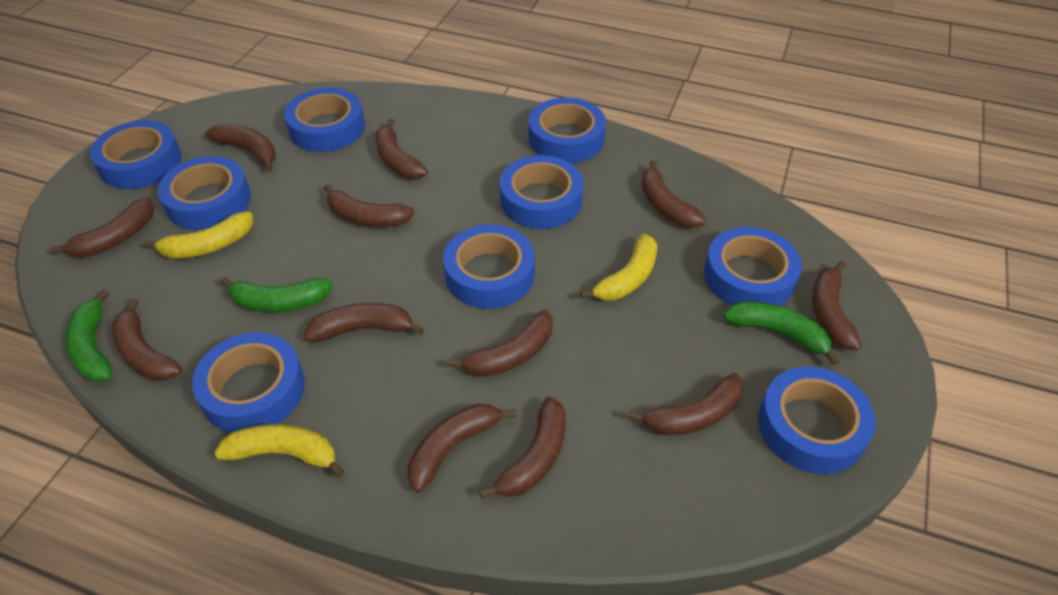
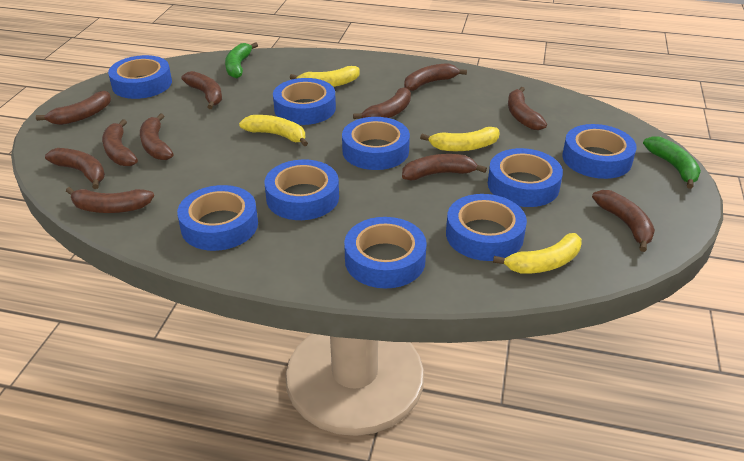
brown banana: [49,198,154,257] [112,298,182,381] [205,124,276,171] [304,303,424,342] [324,184,415,227] [375,119,428,179] [408,404,516,493] [448,310,553,377] [479,397,566,499] [628,373,743,435] [641,160,707,228] [812,261,862,350] = 12 -> [36,91,111,125] [45,148,105,189] [66,187,154,213] [102,119,138,166] [140,113,174,160] [181,71,222,109] [353,87,411,119] [402,154,487,181] [404,63,467,91] [508,87,547,130] [592,190,655,252] = 11
green banana: [65,289,113,382] [220,277,333,312] [723,301,839,365] = 3 -> [225,42,258,78] [643,136,701,189] = 2
yellow banana: [144,212,253,259] [214,424,344,478] [580,233,657,301] = 3 -> [239,115,308,146] [290,66,360,87] [420,127,500,151] [493,233,582,274] = 4

